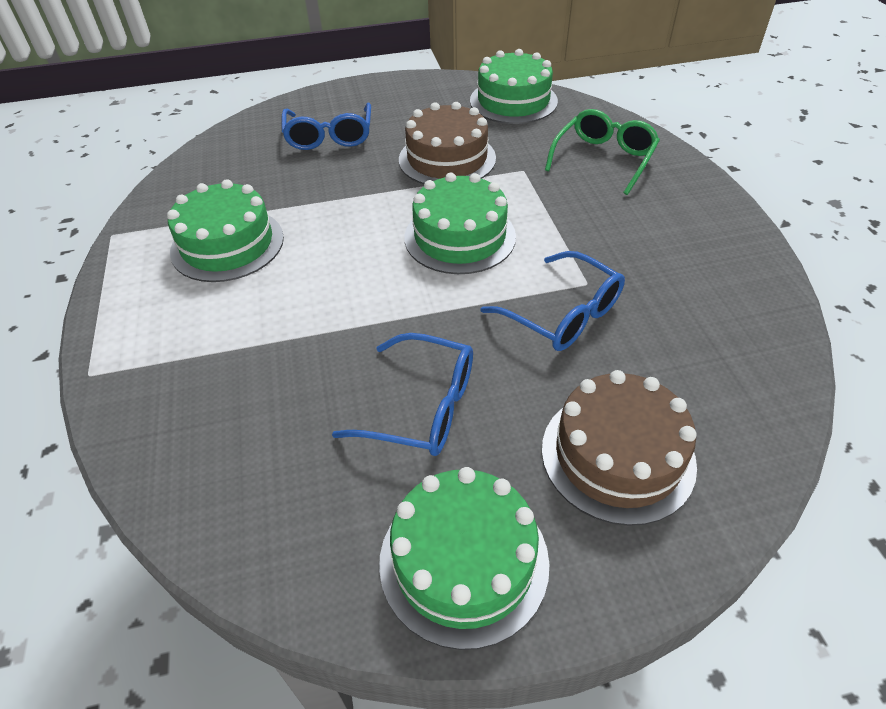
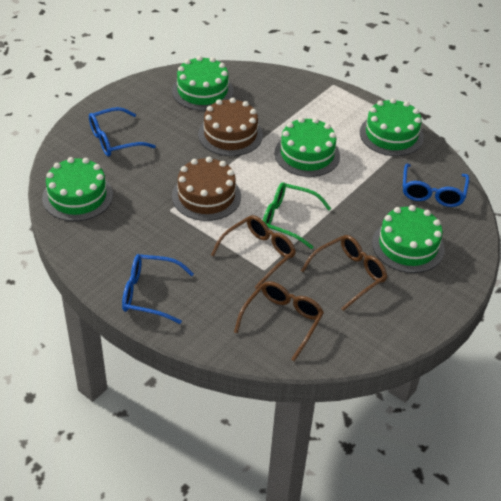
brown glasses: none = 0 -> [211,215,296,289] [234,281,324,361] [301,235,387,311] = 3
green cake: [167,179,284,282] [379,467,550,650] [405,172,516,274] [470,49,558,124] = 4 -> [42,157,113,221] [172,56,234,111] [274,117,340,177] [360,98,424,156] [372,205,445,273] = 5

